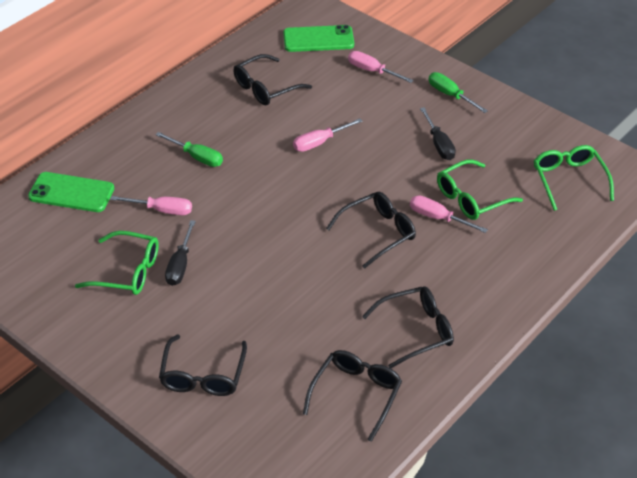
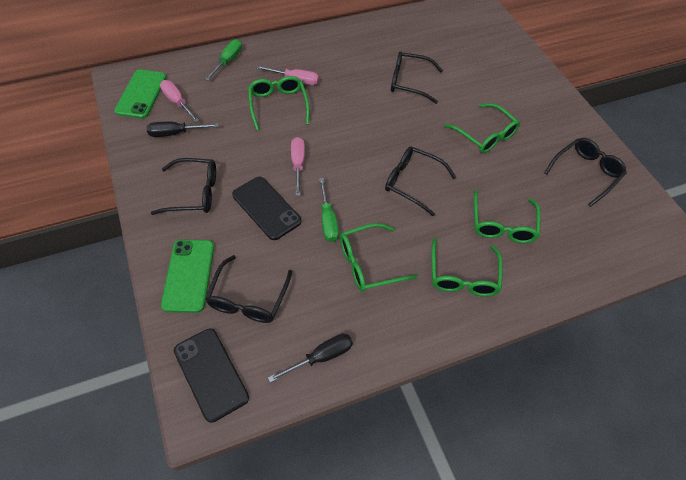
black phone: none = 0 -> [174,329,249,423] [232,177,302,240] = 2
green glasses: [75,231,159,295] [437,159,523,220] [534,145,614,211] = 3 -> [248,76,310,131] [340,223,417,291] [432,238,503,297] [445,103,520,153] [474,190,541,243] = 5
pink screwdriver: [110,196,192,215] [293,119,363,152] [348,51,414,83] [410,195,488,233] = 4 -> [160,80,200,122] [257,66,319,85] [291,137,305,196] = 3

